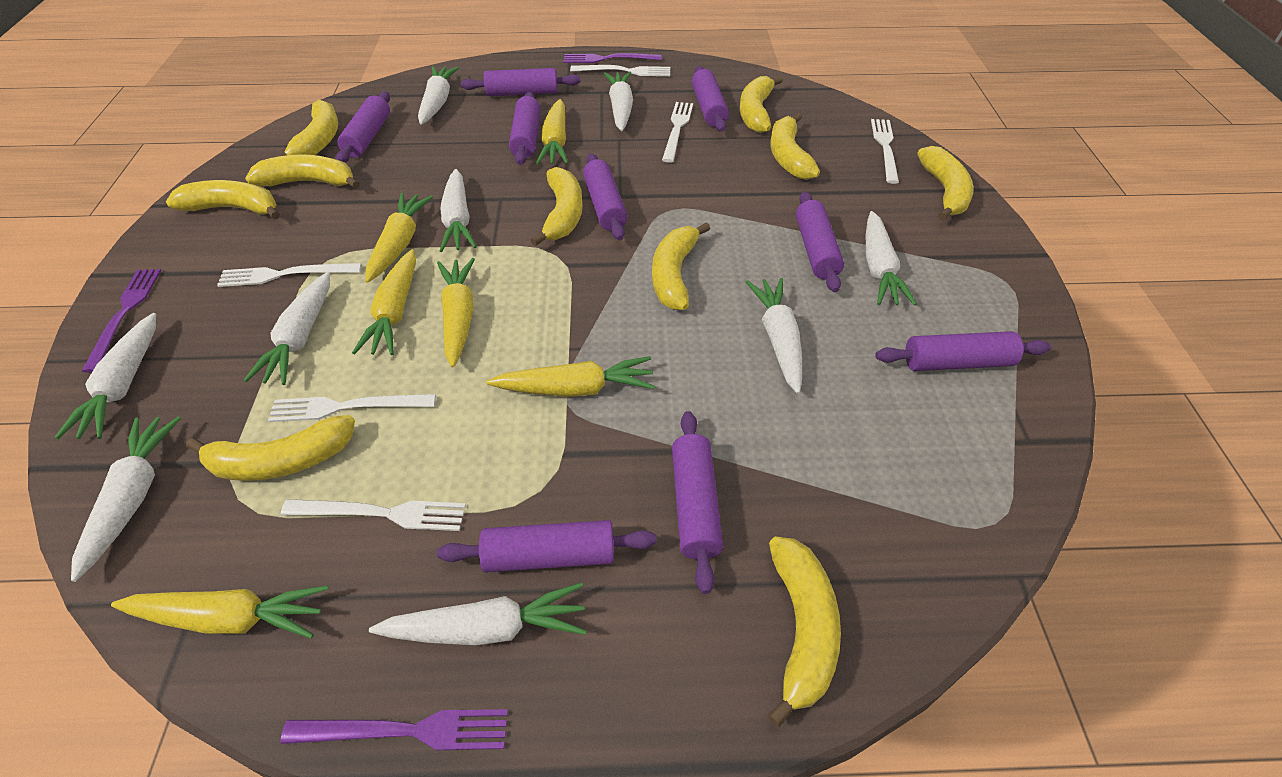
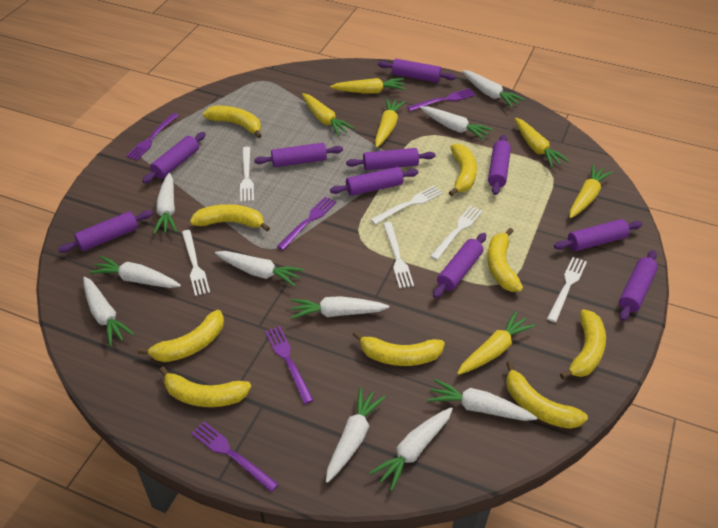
purple fork: [82,269,161,373] [280,709,508,750] [563,53,662,63] = 3 -> [126,113,179,160] [191,421,279,492] [265,326,314,404] [277,197,336,250] [407,88,476,111] = 5
purple rolling pin: [336,92,390,163] [437,520,657,572] [461,68,581,96] [509,92,540,165] [583,153,628,240] [672,411,723,594] [691,66,729,132] [796,191,844,292] [875,331,1051,371] = 9 -> [58,210,153,253] [142,132,206,184] [254,143,343,167] [330,167,419,196] [346,148,435,171] [378,59,456,83] [433,233,486,298] [488,135,511,195] [554,219,642,251] [619,250,658,321] = 10
white carrot: [55,313,156,439] [71,416,181,582] [244,272,330,385] [369,582,587,646] [418,66,459,124] [440,169,477,252] [604,72,633,131] [746,278,802,394] [866,211,917,306] = 9 -> [83,277,134,346] [89,256,181,288] [153,173,177,234] [215,251,304,287] [291,296,389,319] [326,387,385,483] [369,407,453,491] [420,107,493,141] [427,379,537,421] [462,70,525,108] = 10
yellow banana: [166,180,280,219] [186,415,355,481] [245,154,360,189] [273,100,338,157] [531,167,583,246] [652,222,710,310] [740,76,783,133] [768,536,841,727] [770,113,820,180] [917,146,974,220] = 10 -> [138,310,224,362] [159,366,251,407] [190,204,270,232] [203,106,262,138] [353,331,445,366] [449,144,477,196] [487,228,523,292] [506,361,588,429] [560,309,606,379] = 9

